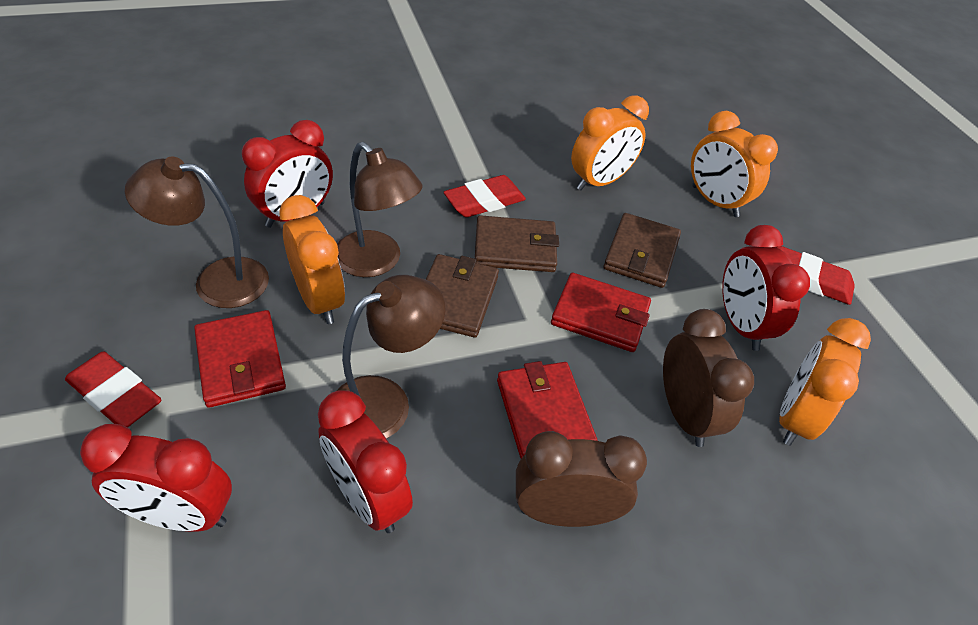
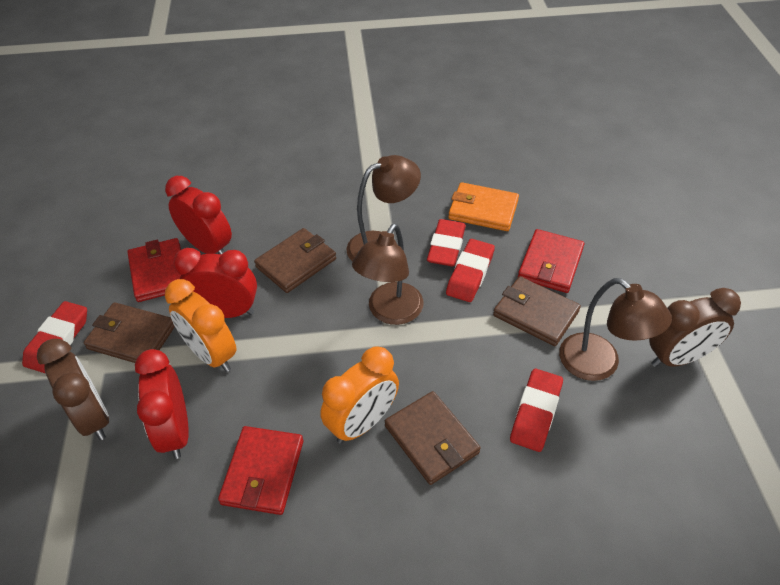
brown wallet: [426,254,499,338] [475,215,559,272] [604,213,681,288] = 3 -> [84,302,175,363] [254,228,336,293] [385,391,481,485] [493,276,581,346] = 4
orange clock: [279,195,345,324] [571,96,649,191] [691,111,778,217] [779,318,871,446] = 4 -> [165,279,236,372] [320,346,399,444] = 2
orange wallet: none = 0 -> [448,182,519,231] = 1
red clock: [80,424,232,532] [242,120,333,228] [318,390,413,533] [722,225,810,351] = 4 -> [135,349,189,459] [165,176,232,255] [174,248,257,318] = 3
red eraser: [65,352,162,427] [444,175,526,217] [776,246,855,305] = 3 -> [22,301,87,373] [427,219,466,267] [446,239,495,302] [510,369,563,452] = 4

